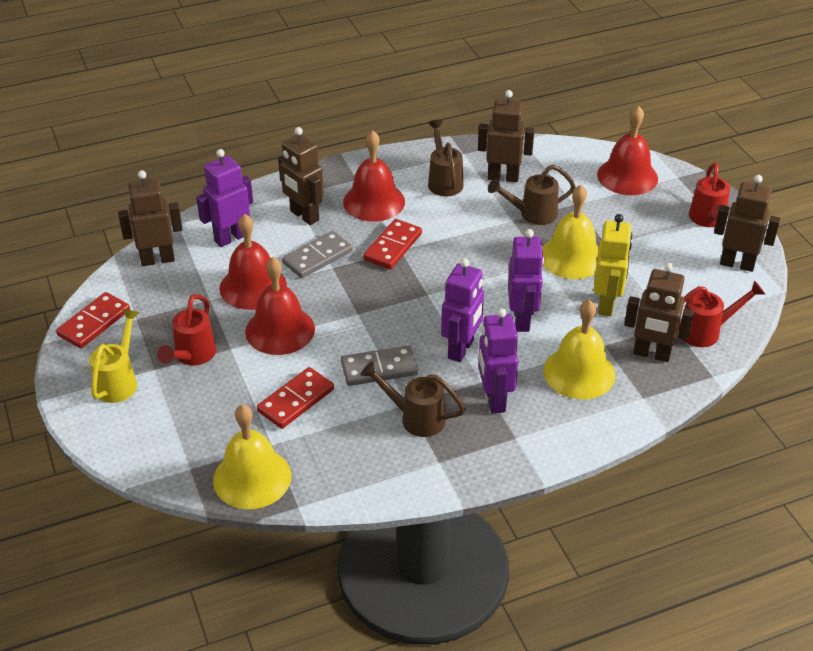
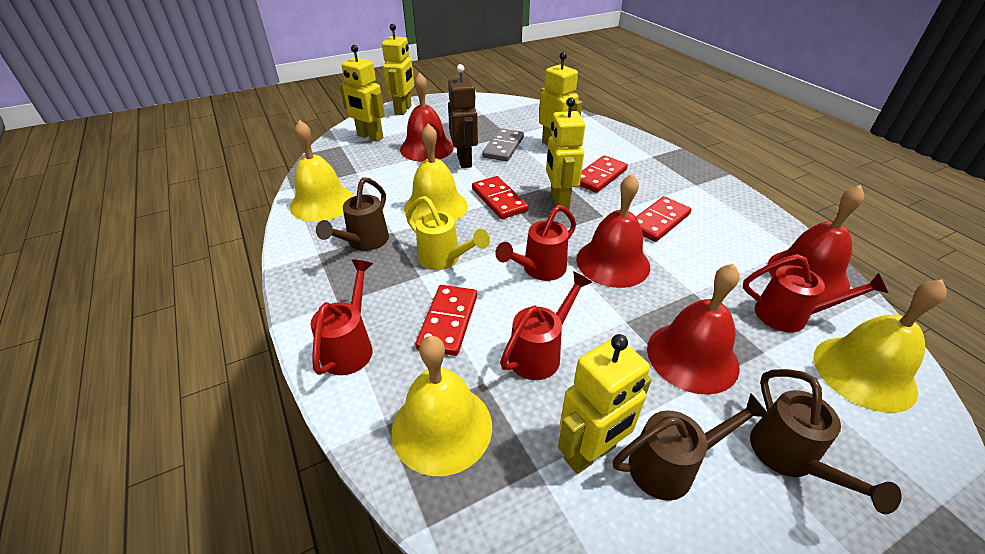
brown robot: [118,170,183,266] [278,127,324,225] [478,90,535,182] [624,263,694,362] [714,175,780,272] = 5 -> [448,64,478,168] = 1
grey domino: [282,231,353,278] [341,345,418,386] = 2 -> [482,128,524,161] = 1
purple robot: [196,149,253,247] [441,258,484,362] [478,308,518,414] [508,229,544,332] = 4 -> none = 0
red domino: [56,292,130,349] [257,367,334,429] [363,219,422,269] = 3 -> [415,285,477,356] [472,176,529,219] [579,155,628,193] [636,196,691,242] = 4
red watering can: [157,294,216,366] [678,280,765,347] [689,162,730,227] = 3 -> [311,259,373,375] [495,205,576,281] [500,271,593,380] [743,254,888,333] = 4
yellow bell: [213,405,291,509] [543,185,599,279] [543,299,616,399] = 3 -> [290,120,354,222] [391,336,492,476] [404,123,468,223] [813,279,947,413] = 4
yellow robot: [594,214,632,316] = 1 -> [340,45,385,142] [382,24,414,115] [539,52,582,145] [546,97,585,210] [558,334,652,474] = 5

